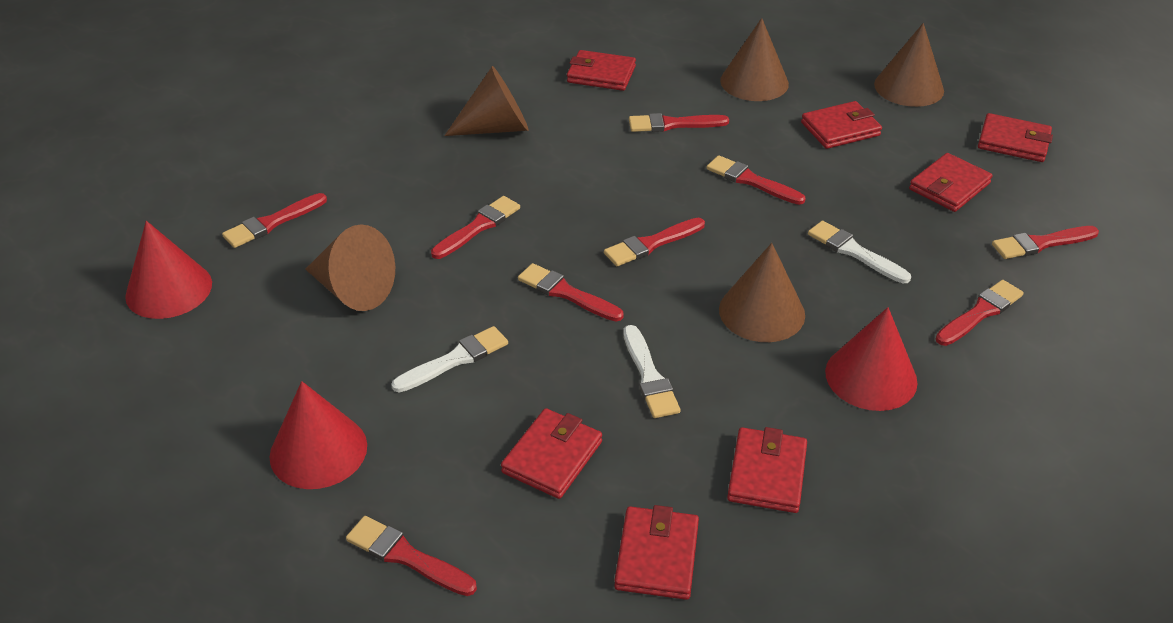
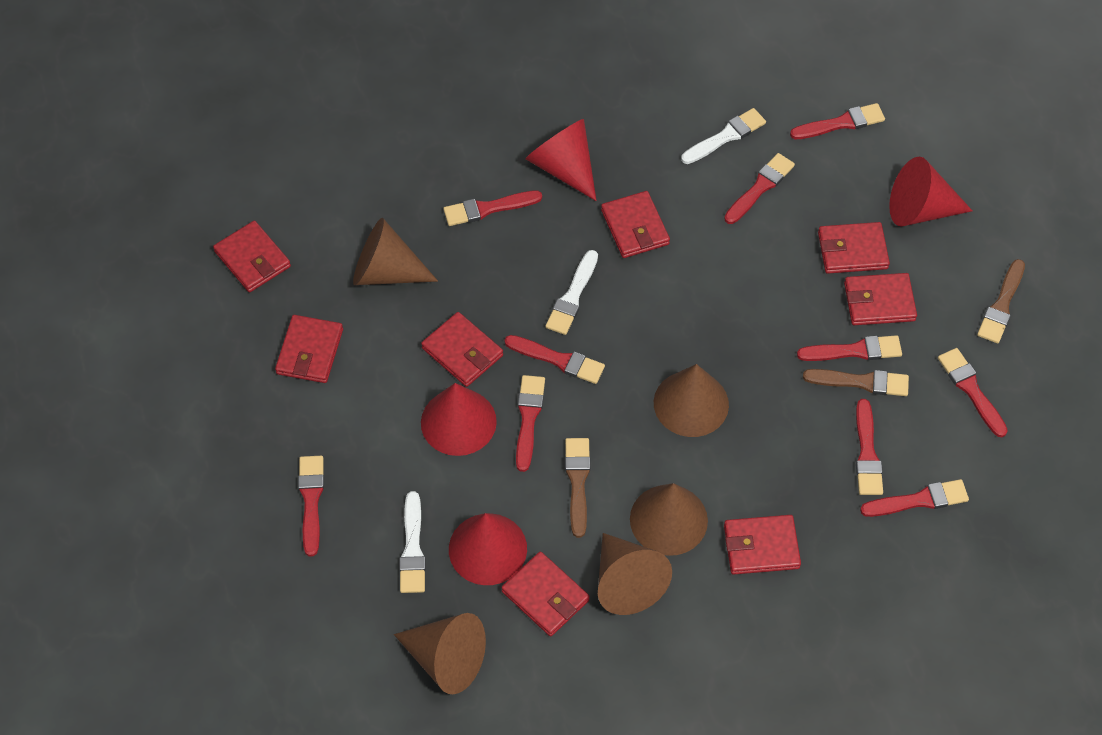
brown brush: none = 0 -> [565,438,590,538] [803,369,909,396] [977,259,1025,343] = 3
red brush: [222,193,327,248] [346,516,477,596] [431,196,520,259] [518,263,624,322] [604,218,705,266] [629,113,729,132] [707,155,806,205] [936,280,1024,346] [992,226,1099,259] = 9 -> [298,456,324,557] [443,191,542,226] [505,335,605,384] [516,375,545,472] [724,153,795,224] [790,103,885,139] [797,335,902,361] [856,399,883,495] [860,479,969,517] [938,348,1008,437] = 10
red cone: [125,221,212,319] [269,381,367,489] [825,307,918,411] = 3 -> [421,383,497,456] [449,513,527,585] [525,119,597,201] [889,157,972,227] = 4
red wallet: [501,408,602,499] [567,50,636,91] [614,505,699,600] [727,427,807,513] [801,101,882,149] [909,153,993,212] [978,113,1053,162] = 7 -> [213,221,291,292] [275,315,343,383] [421,312,503,387] [501,551,590,636] [601,191,670,258] [724,515,801,575] [818,222,890,274] [844,273,917,325] = 8

